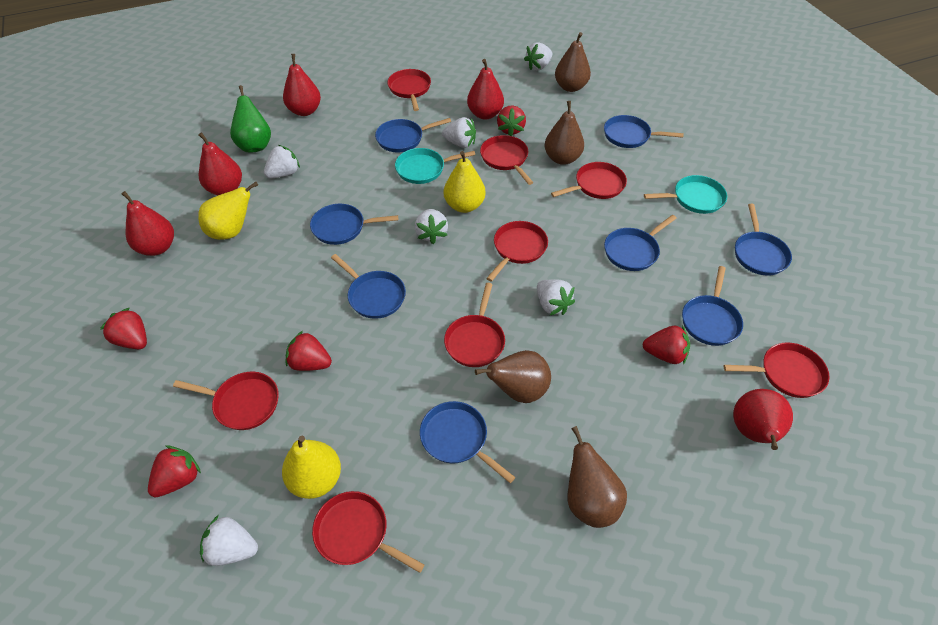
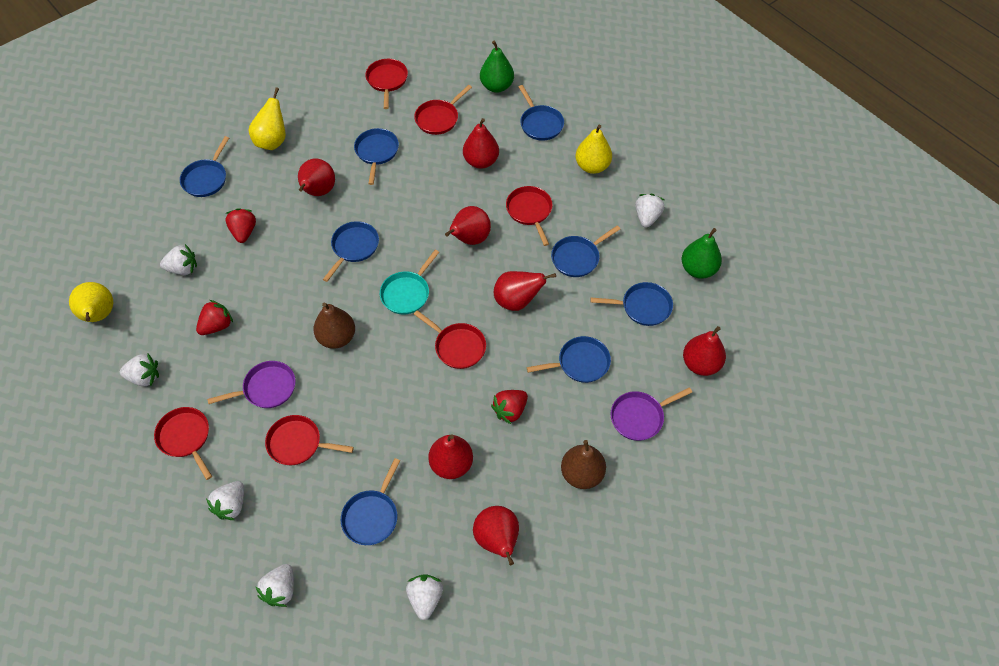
brown pear: [475,350,551,403] [545,101,584,165] [555,32,591,92] [567,426,627,528] = 4 -> [313,303,355,349] [561,440,606,489] = 2
green pear: [230,85,271,152] = 1 -> [480,40,514,93] [682,228,722,279] = 2
purple pan: none = 0 -> [207,361,296,408] [611,387,692,441] = 2
red pan: [173,372,279,430] [312,491,424,573] [387,69,431,111] [444,283,505,367] [480,135,533,185] [486,221,548,282] [551,162,627,199] [724,342,829,398] = 8 -> [154,407,212,480] [265,415,354,466] [365,59,408,109] [414,85,472,135] [414,310,486,369] [506,186,553,246] = 6
red pear: [122,191,174,256] [198,132,242,195] [283,54,321,116] [467,59,504,120] [733,389,793,450] = 5 -> [298,158,335,196] [428,434,473,479] [445,206,491,245] [463,118,499,169] [473,506,519,565] [494,271,556,311] [683,326,726,376] = 7
red strawberry: [100,308,147,349] [148,445,201,497] [285,331,332,371] [497,105,526,136] [643,325,690,365] = 5 -> [196,300,233,335] [225,208,256,243] [491,390,528,424] = 3
turquoise pan: [395,148,475,184] [644,175,727,214] = 2 -> [380,250,439,315] = 1

